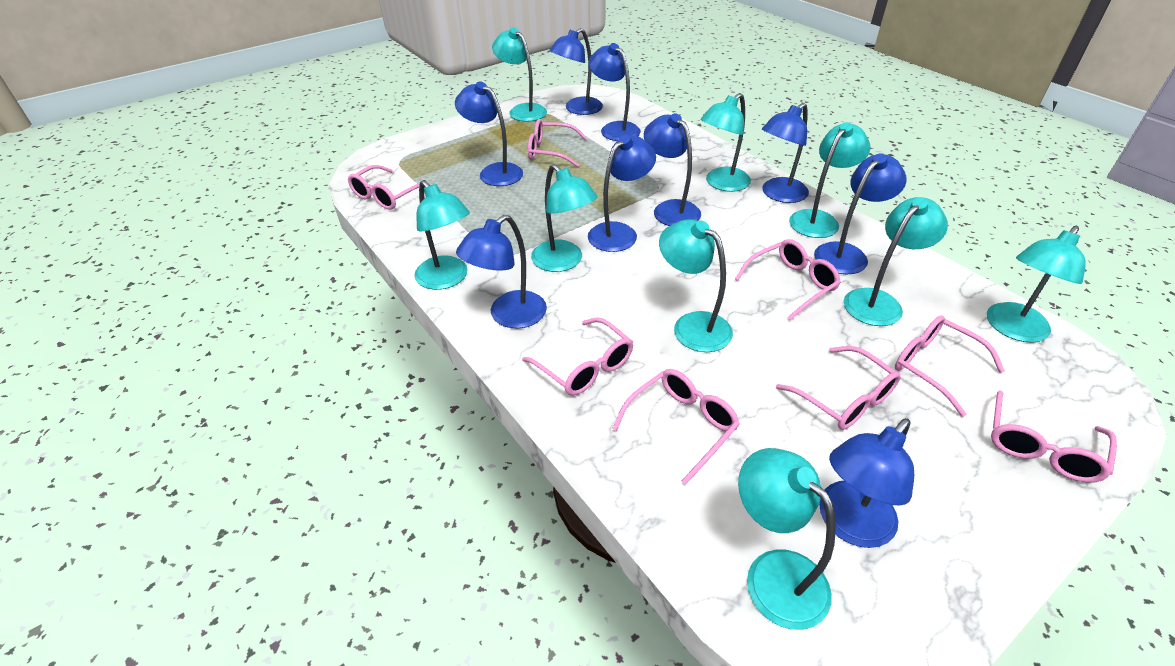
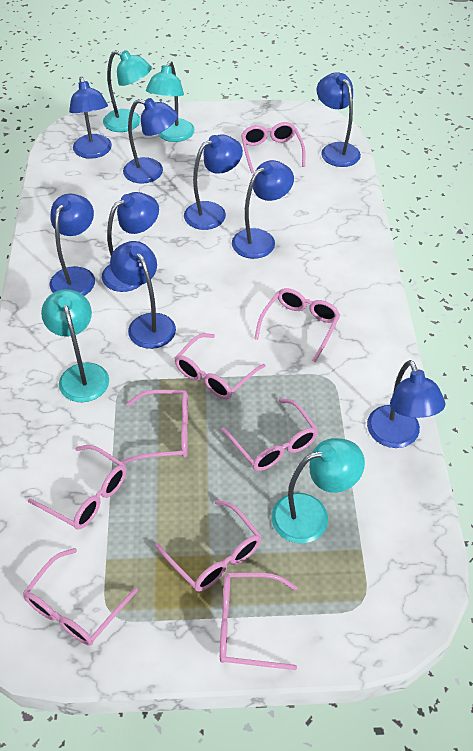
pink glasses: [348,165,420,210] [522,317,633,396] [528,119,587,167] [612,369,740,485] [735,239,841,320] [776,346,901,430] [895,315,1005,417] [991,390,1117,483] = 8 -> [23,548,138,646] [28,445,126,529] [122,390,188,464] [155,500,261,592] [175,333,265,399] [220,572,297,670] [221,398,318,471] [241,122,305,173] [254,288,340,362] = 9
turquoise lamp: [414,180,470,290] [492,27,547,122] [531,164,597,272] [659,219,733,352] [700,93,751,192] [738,448,836,630] [789,122,870,238] [844,197,948,326] [987,226,1086,343] = 9 -> [41,289,109,402] [103,50,152,132] [146,61,194,142] [271,438,365,544] = 4

